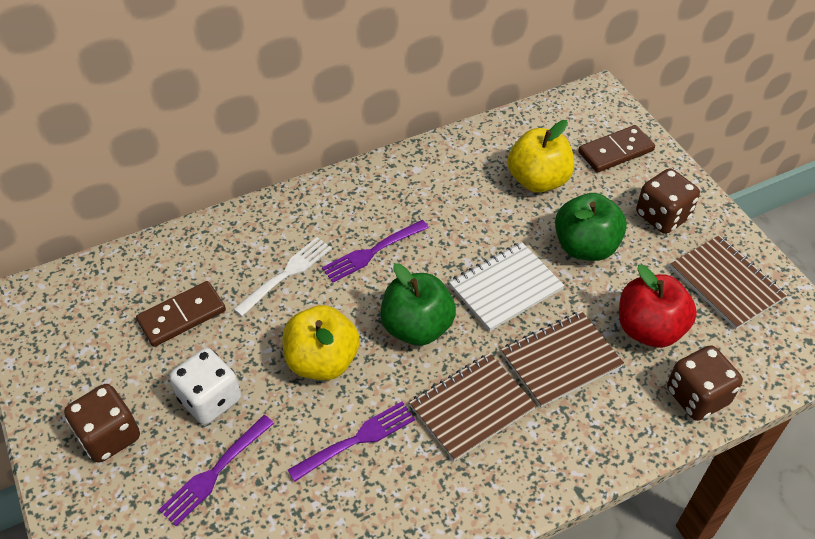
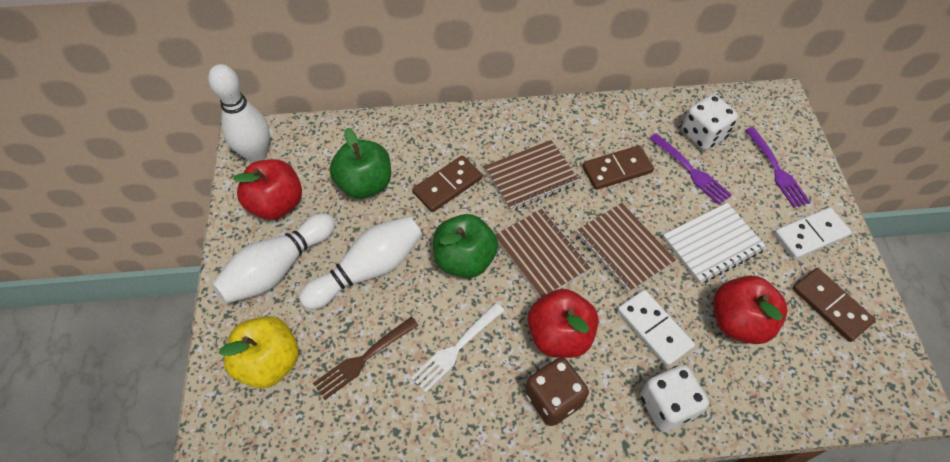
brown dice: [64,384,140,463] [636,168,700,234] [667,345,743,421] = 3 -> [525,357,589,426] = 1
brown domino: [136,281,226,347] [578,125,655,173] = 2 -> [412,156,482,212] [582,145,654,190] [792,268,876,342] = 3
brown fork: none = 0 -> [313,316,419,400] = 1
purple fork: [159,415,274,526] [288,401,415,482] [322,220,429,283] = 3 -> [649,133,732,205] [745,127,810,208] = 2
red apple: [619,265,697,348] = 1 -> [233,159,302,220] [528,289,598,358] [713,276,787,344] = 3
white bowling pin: none = 0 -> [208,64,270,163] [211,213,335,304] [299,216,422,310] = 3
white dice: [169,348,241,425] = 1 -> [640,365,709,432] [682,94,738,150] = 2
white domino: none = 0 -> [617,290,695,367] [774,207,852,259] = 2
yellow apple: [282,305,360,380] [508,120,574,193] = 2 -> [218,316,299,388] = 1

